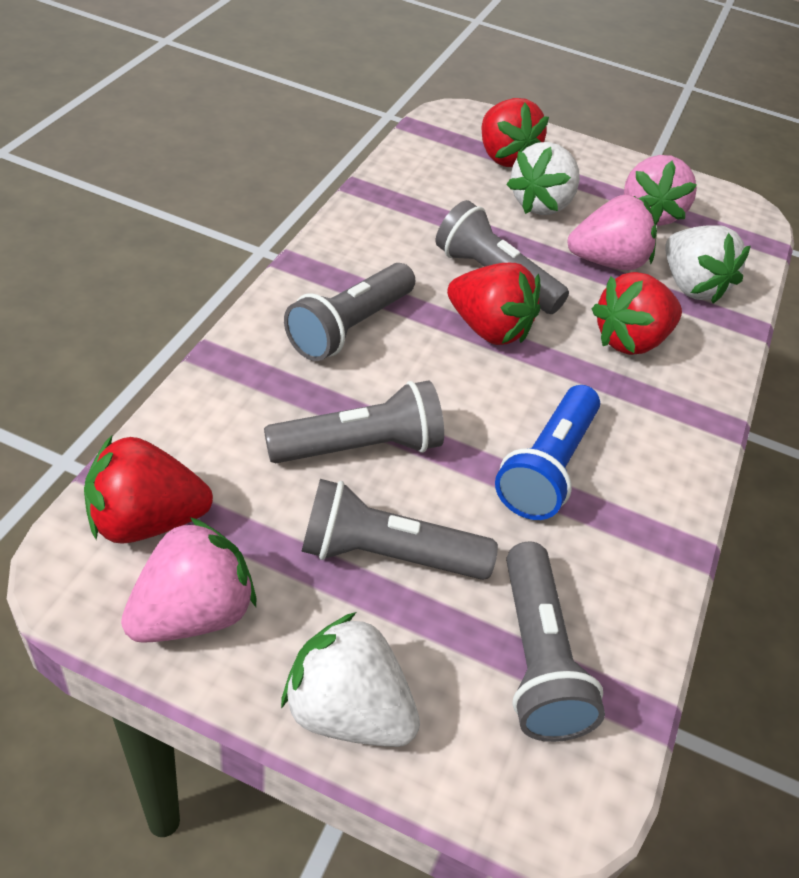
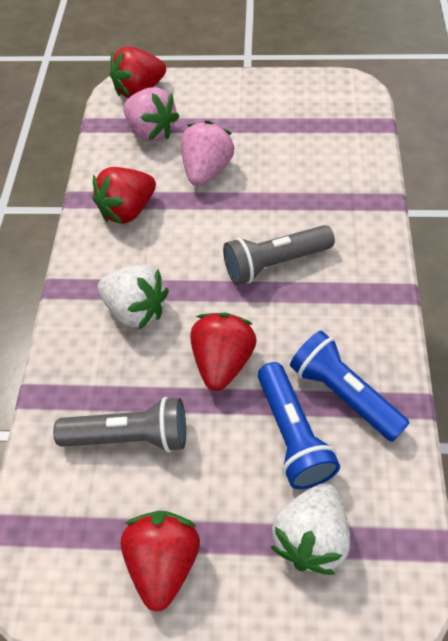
blue flashlight: [495,385,600,520] = 1 -> [258,362,340,489] [290,331,410,442] = 2
grey flashlight: [264,381,444,463] [284,263,415,361] [301,479,498,580] [436,200,569,314] [506,542,605,742] = 5 -> [53,397,186,452] [223,225,335,285] = 2
pink strawberry: [121,517,256,643] [568,194,657,270] [624,155,697,226] = 3 -> [123,87,180,141] [181,121,235,186] = 2
white strawberry: [281,612,420,747] [506,142,580,215] [665,225,751,304] = 3 -> [98,265,169,329] [271,483,350,575] = 2

